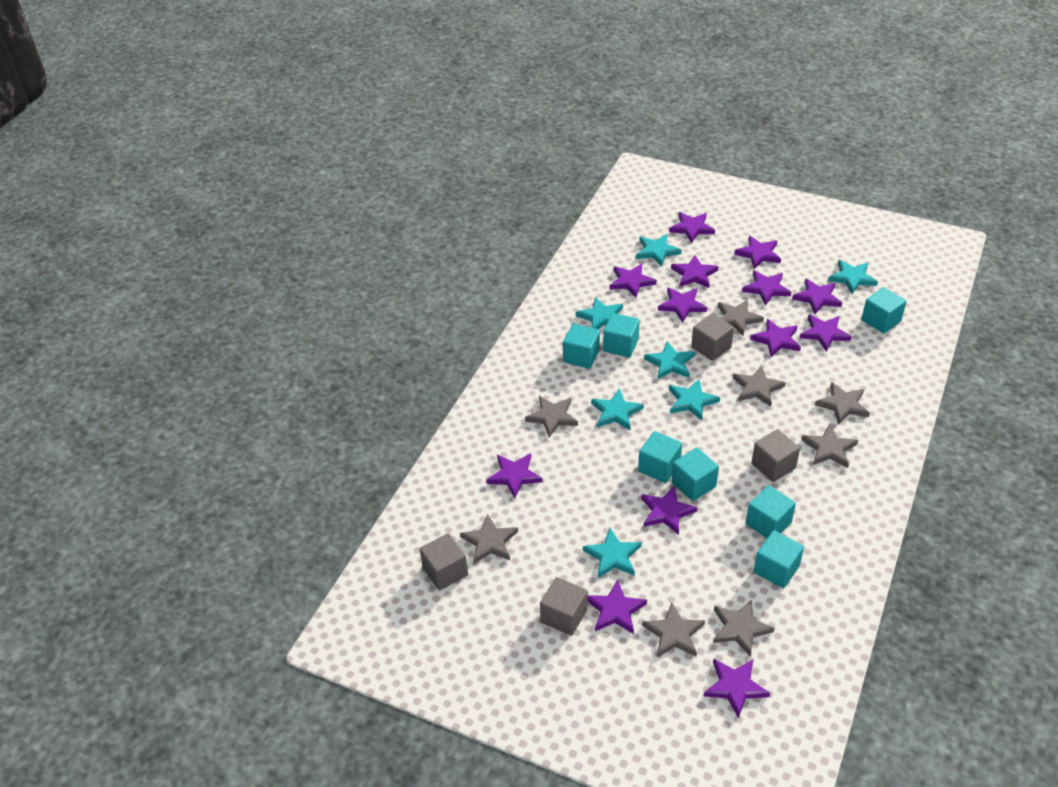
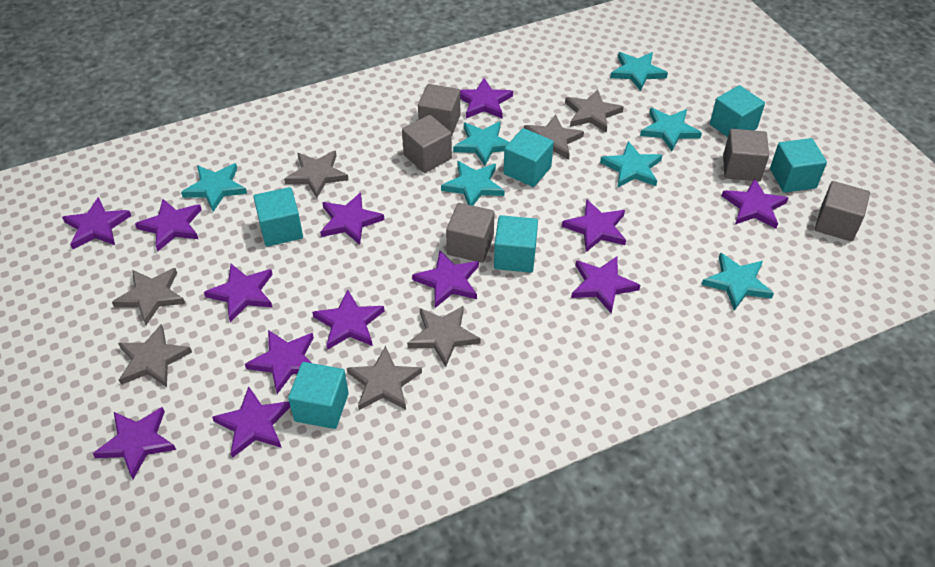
grey cube: [420,533,468,591] [540,577,588,636] [691,314,734,361] [752,429,800,482] = 4 -> [402,115,452,173] [418,84,460,135] [446,203,495,263] [723,129,769,182] [815,181,870,242] = 5
grey star: [460,514,518,564] [525,396,578,438] [642,603,705,657] [713,599,775,657] [718,300,764,336] [733,365,786,407] [801,423,858,468] [815,382,870,425] = 8 -> [112,268,185,325] [118,324,192,387] [284,150,349,198] [347,346,422,410] [407,305,481,367] [524,115,584,160] [565,89,624,133] = 7
turquoise cube: [563,323,600,369] [603,313,640,358] [638,431,682,483] [672,447,719,501] [746,485,796,538] [753,530,804,588] [861,287,907,334] = 7 -> [253,187,303,246] [288,362,349,429] [494,215,538,273] [504,128,554,187] [710,85,765,137] [770,138,827,193] = 6

